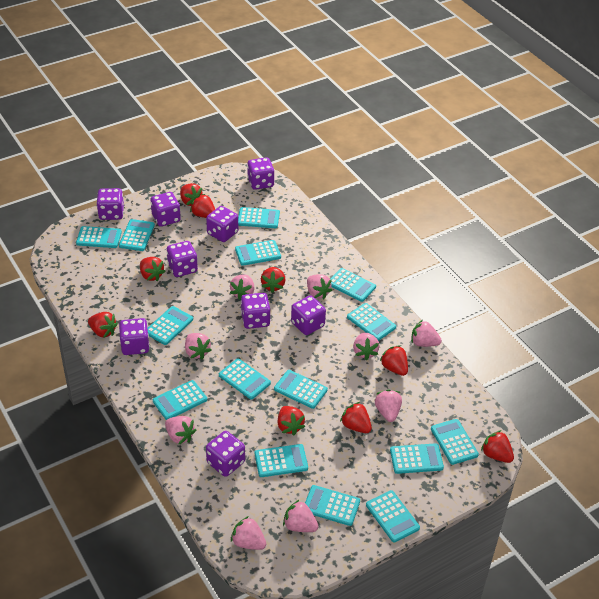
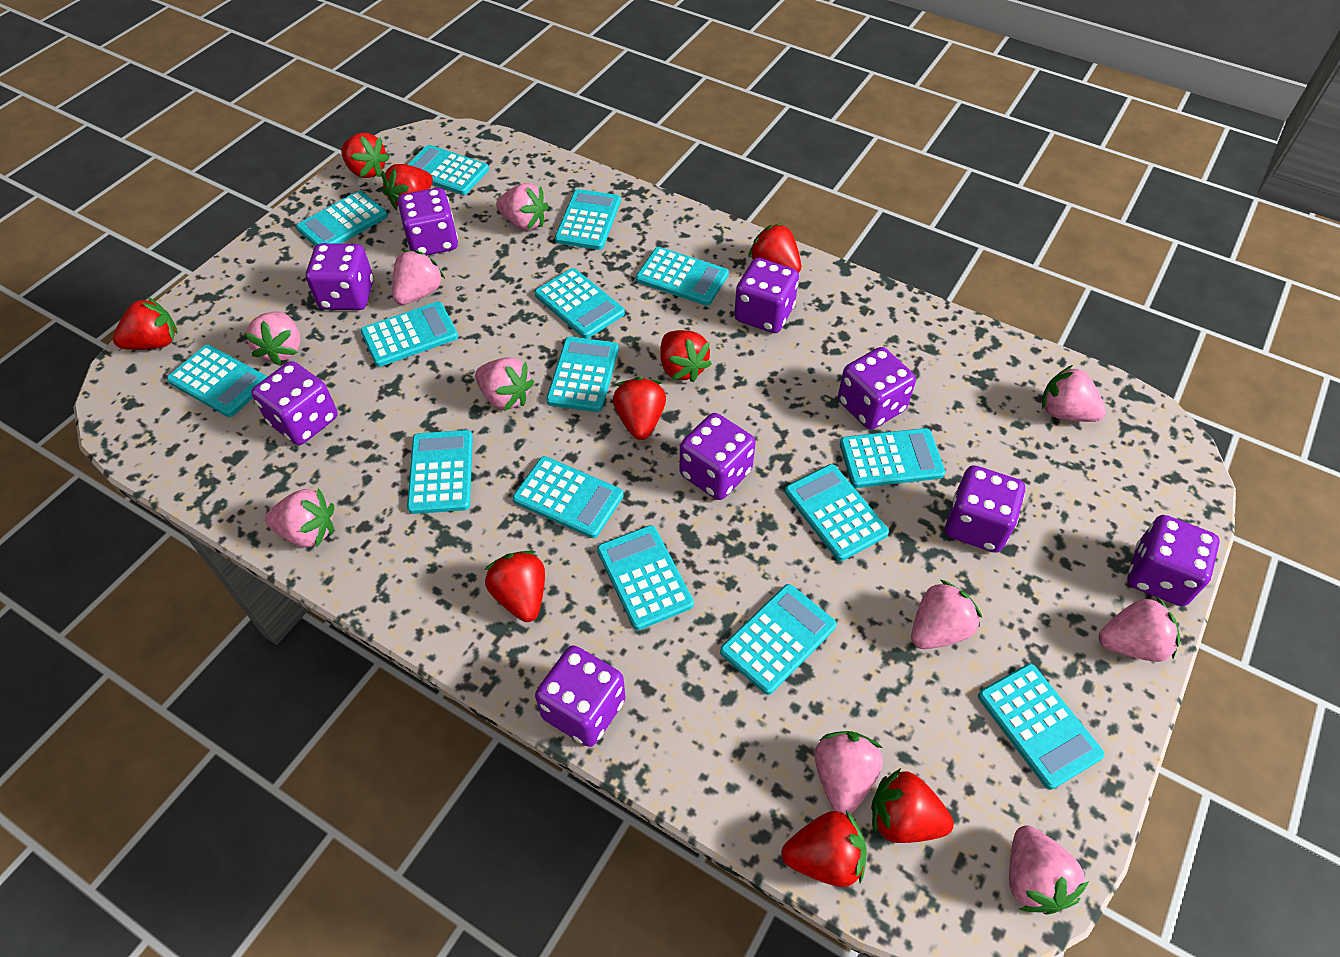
pink strawberry: [165,416,196,445] [185,333,212,359] [230,274,254,300] [231,516,266,550] [283,500,318,532] [307,274,332,299] [353,332,380,360] [375,390,402,422] [411,320,442,347] = 9 -> [244,311,301,365] [265,488,334,548] [392,250,445,305] [475,357,534,411] [496,183,549,231] [814,731,883,815] [911,580,982,649] [1009,825,1089,915] [1042,365,1106,422] [1099,596,1180,662] = 10

